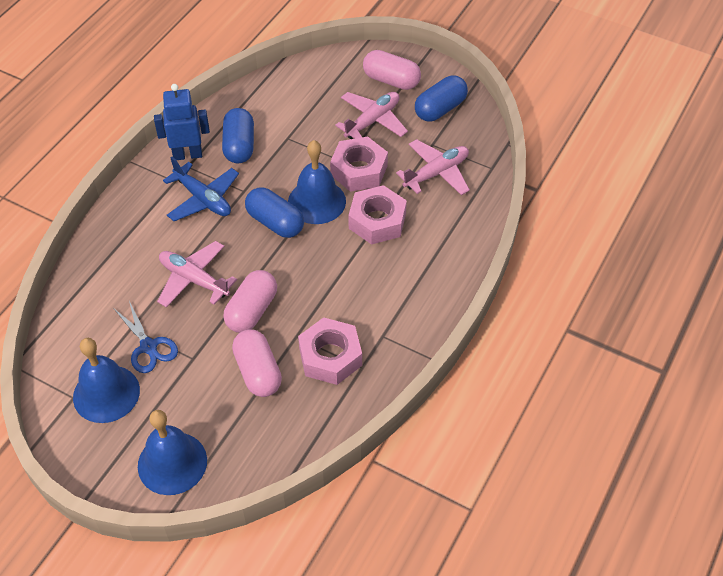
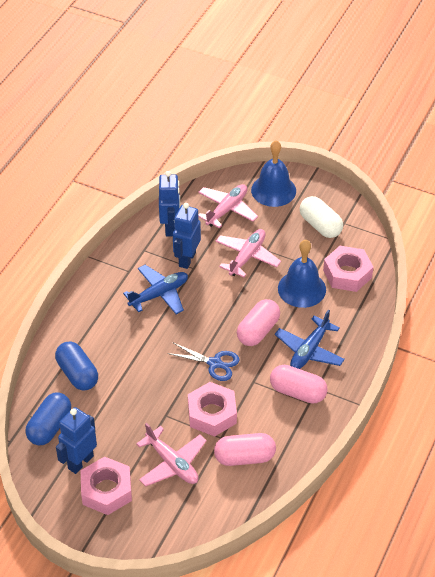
blue bell: [73,338,140,423] [138,410,207,495] [288,140,346,224] = 3 -> [251,140,296,207] [278,240,326,308] = 2
blue capsule: [222,108,254,163] [245,187,304,238] [415,75,468,122] = 3 -> [25,393,71,445] [55,341,98,390] = 2
blue plane: [163,157,239,221] = 1 -> [123,265,188,314] [275,309,345,369] = 2
blue robot: [154,84,210,160] = 1 -> [56,407,97,474] [159,171,180,236] [173,203,201,269] = 3
white capsule: none = 0 -> [300,196,343,238] = 1

